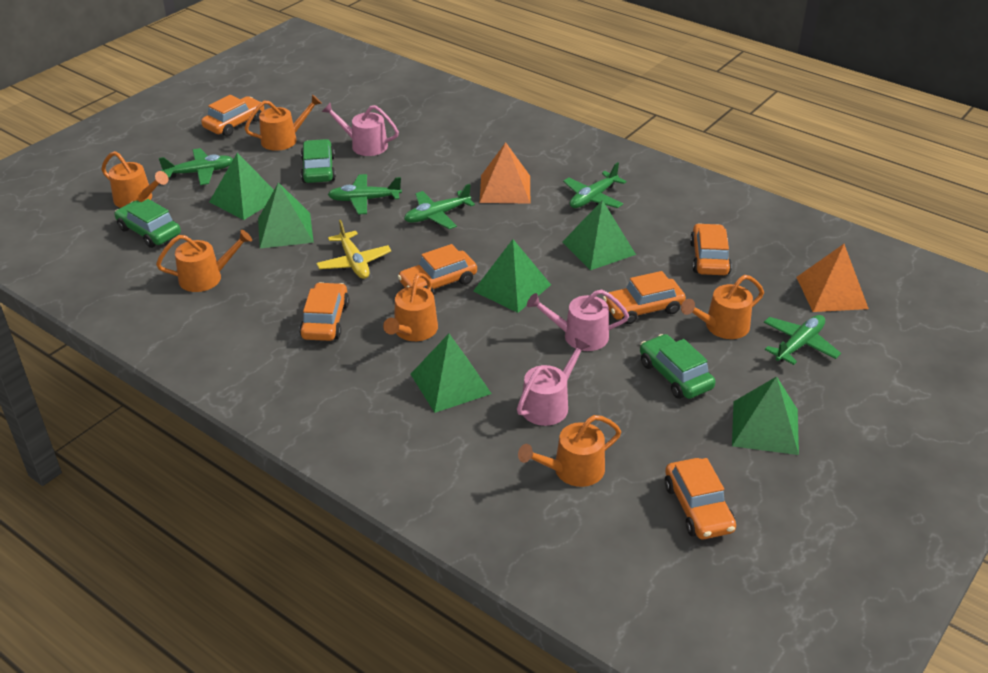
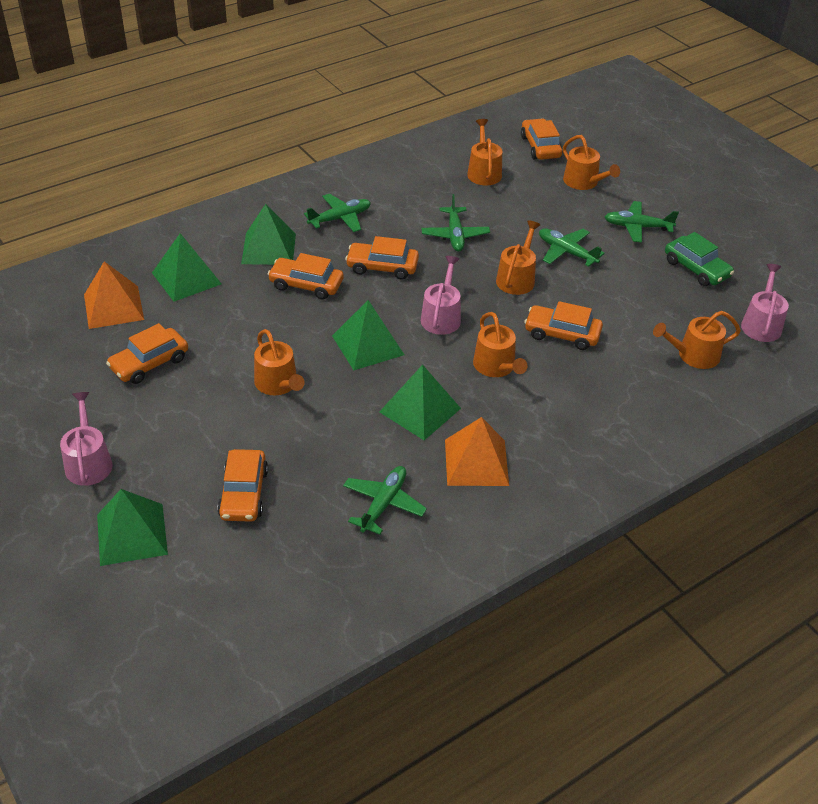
green car: [115,199,181,248] [301,139,336,183] [640,334,715,399] = 3 -> [665,232,734,286] = 1
green pyramid: [209,153,274,220] [258,182,314,248] [411,334,492,413] [473,239,551,313] [562,200,636,270] [732,376,799,455] = 6 -> [97,489,168,566] [152,233,222,302] [241,204,296,265] [332,300,404,370] [379,365,461,440] = 5
yellow plane: [316,220,391,279] = 1 -> none = 0

